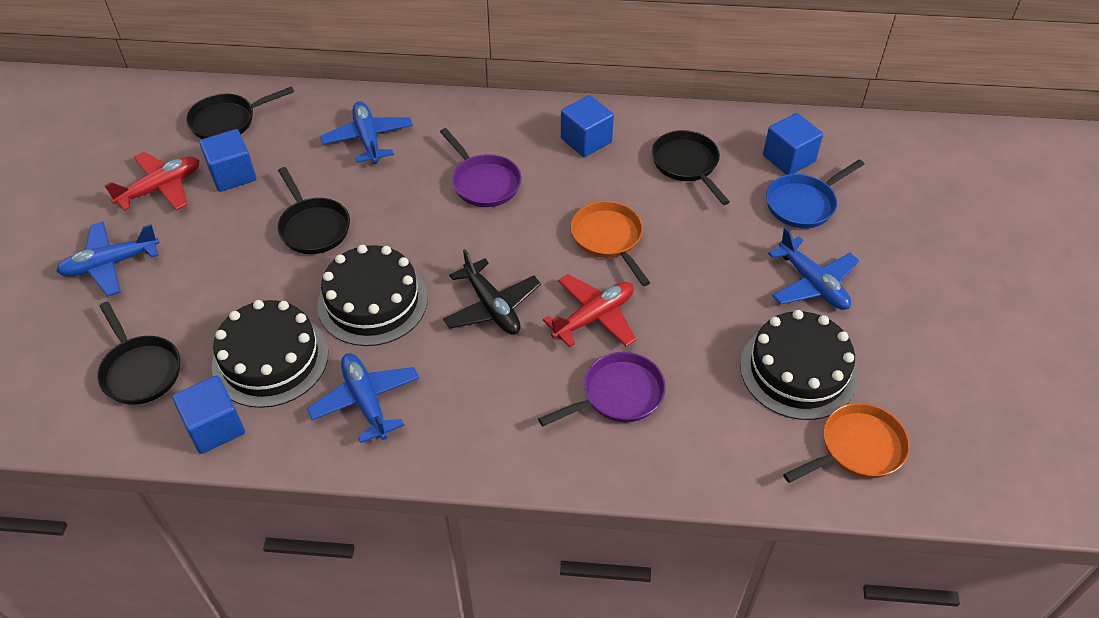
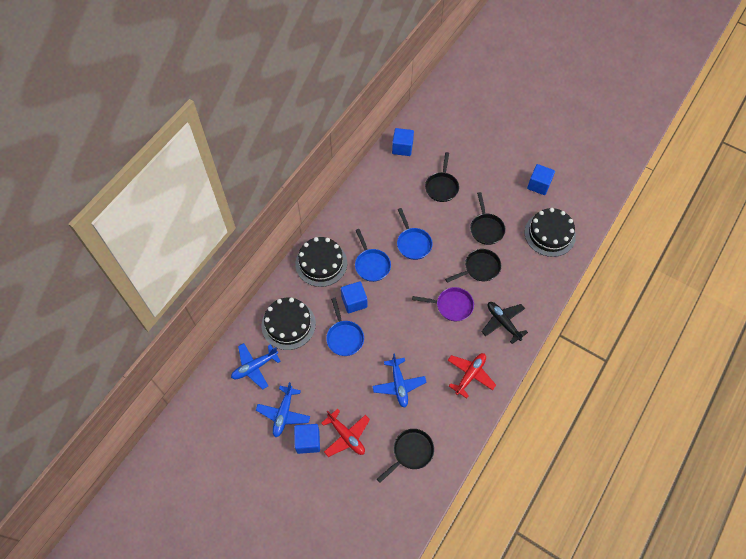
blue pan: [766,159,865,228] = 1 -> [326,298,364,356] [355,229,391,282] [397,208,433,260] = 3
blue plane: [56,222,160,296] [307,353,419,443] [320,101,413,164] [768,227,859,310] = 4 -> [231,343,281,389] [256,382,310,437] [372,354,427,408] = 3
orange pan: [571,201,650,286] [783,403,910,483] = 2 -> none = 0
purple pan: [440,128,521,207] [538,352,666,427] = 2 -> [412,287,474,321] = 1

